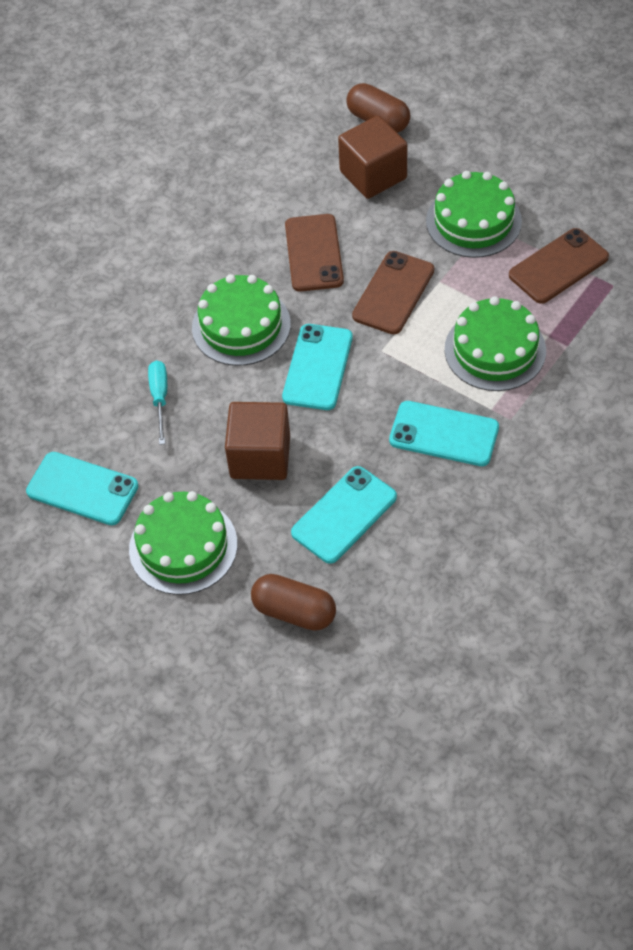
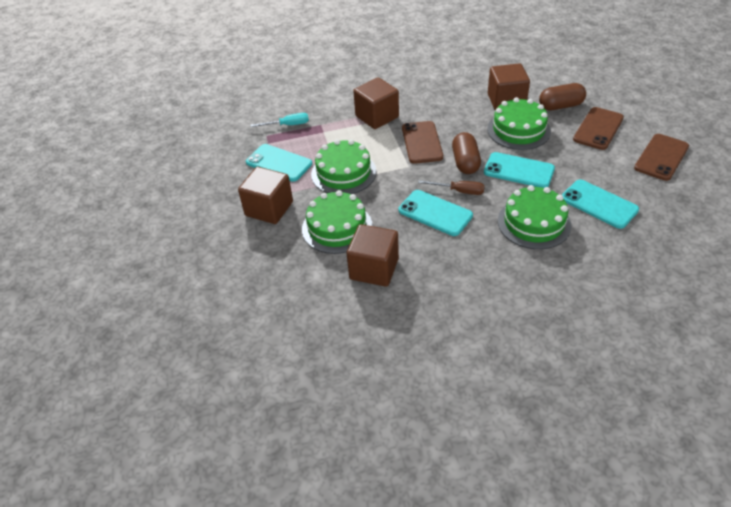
brown cube: [225,402,290,480] [338,116,407,199] = 2 -> [238,167,293,224] [347,224,399,287] [353,78,399,129] [488,63,530,111] = 4
brown screwdriver: none = 0 -> [418,180,485,195] = 1

